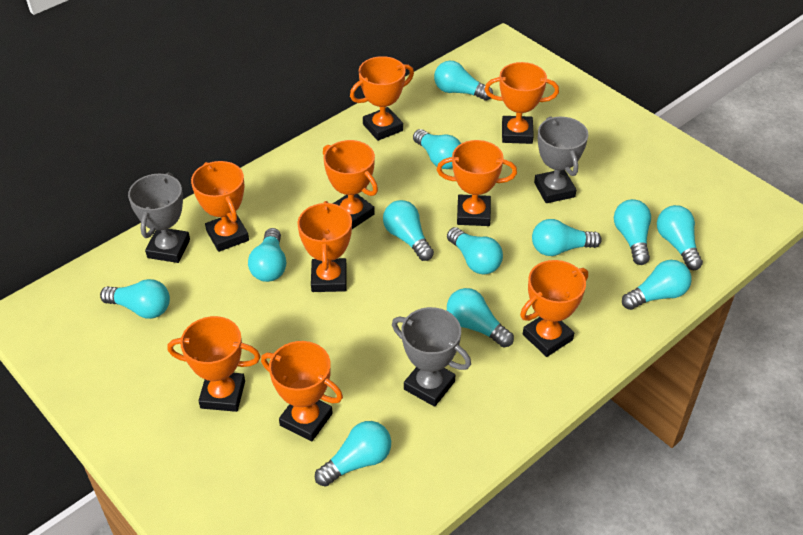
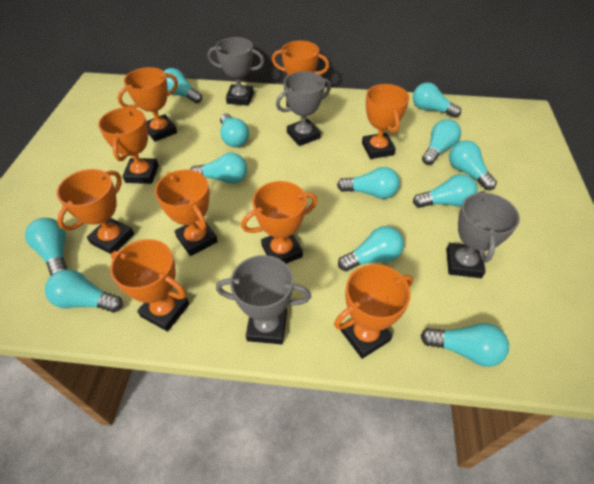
grey trophy: [128,172,190,263] [392,307,471,407] [534,116,588,203] = 3 -> [207,37,264,106] [216,255,311,344] [276,71,331,146] [446,191,520,278] = 4

